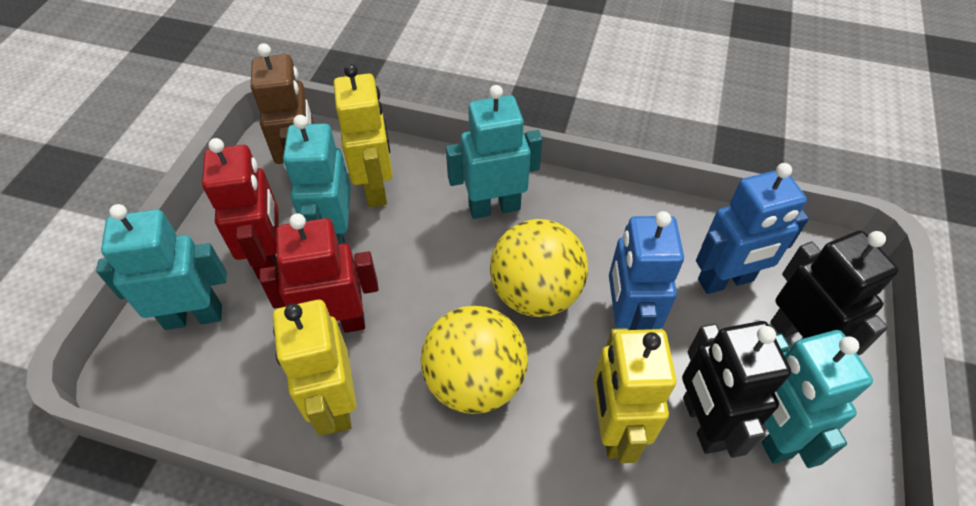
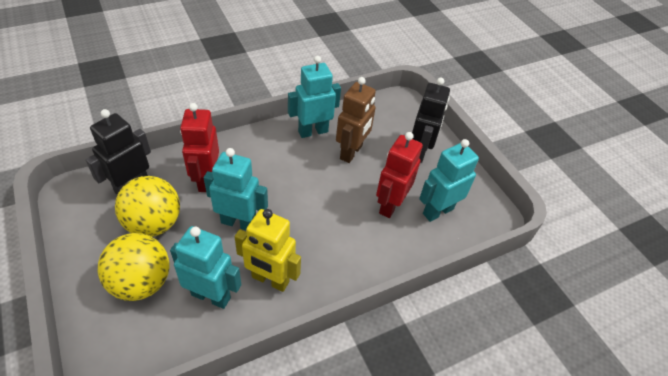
blue robot: [609,211,684,330] [696,163,809,294] = 2 -> none = 0
yellow robot: [273,300,357,436] [334,64,393,207] [593,328,676,463] = 3 -> [234,209,301,292] = 1

